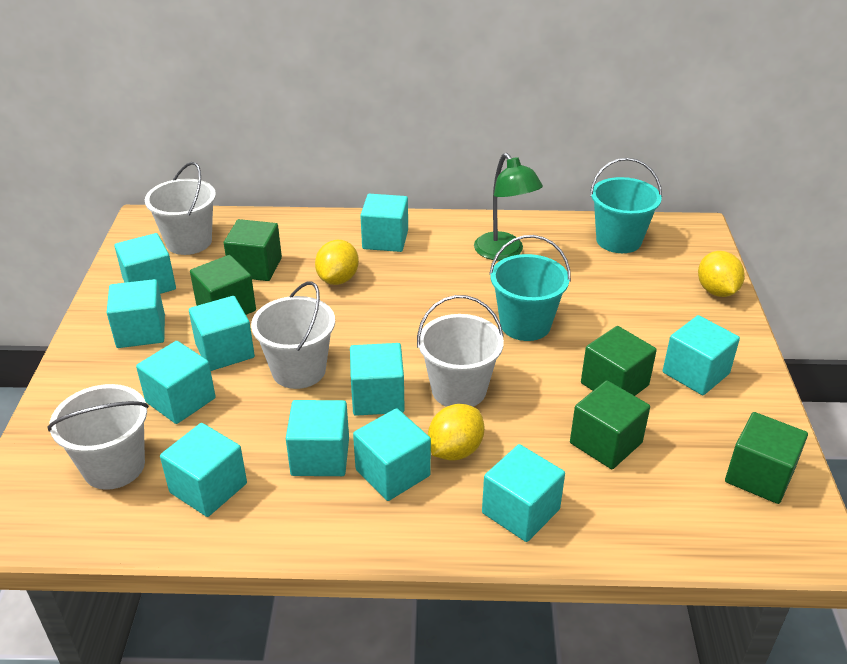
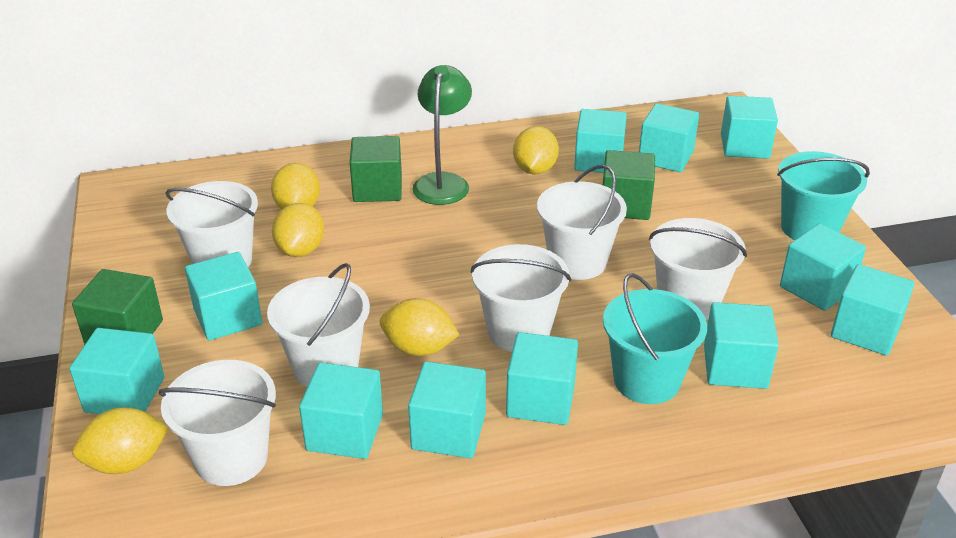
green cube: [190,255,256,315] [224,219,282,281] [570,380,650,469] [581,326,657,396] [725,412,808,504] = 5 -> [72,269,163,345] [349,136,402,202] [603,150,655,220] = 3
white bucket: [48,384,149,490] [145,162,216,255] [251,282,335,389] [417,295,504,407] = 4 -> [159,360,276,486] [165,181,258,267] [267,263,370,387] [471,244,571,352] [537,165,627,280] [649,218,747,320] = 6
yellow lemon: [315,240,359,285] [428,404,484,461] [698,251,745,297] = 3 -> [72,407,168,474] [271,163,320,209] [272,203,324,257] [380,298,460,356] [513,126,559,174] = 5

